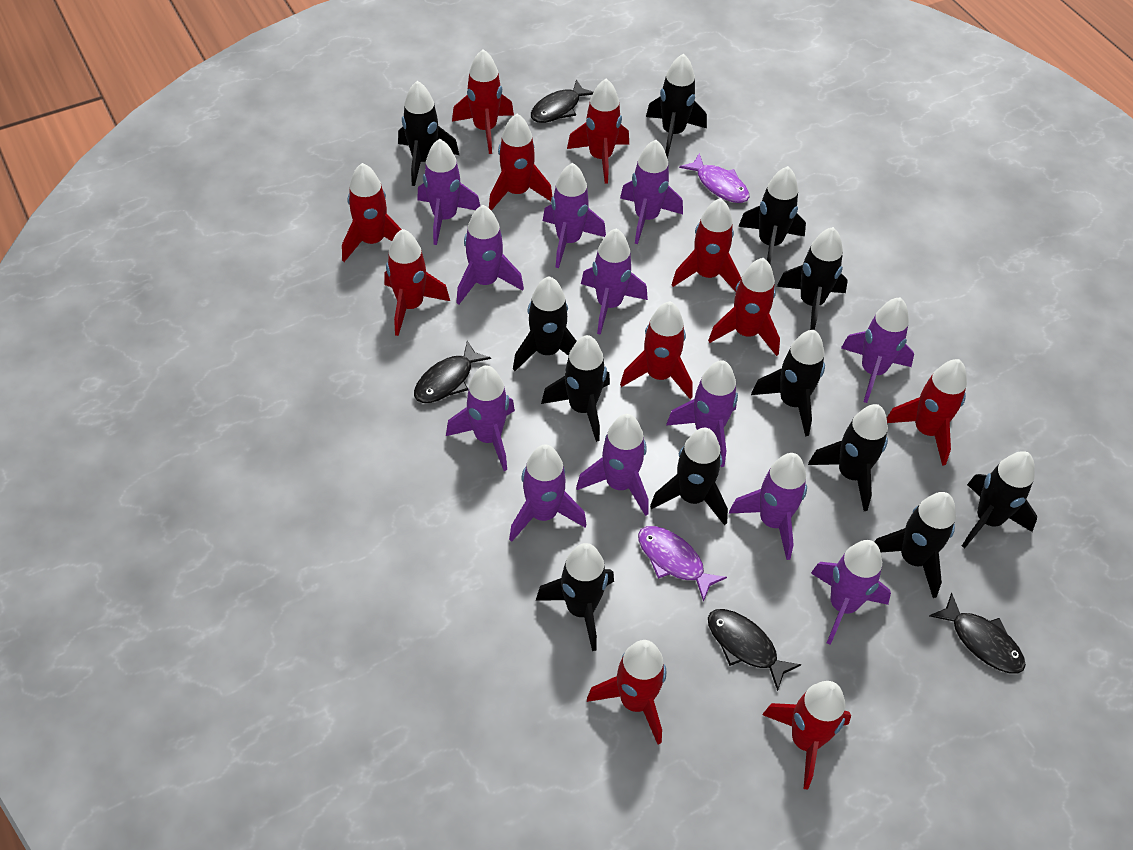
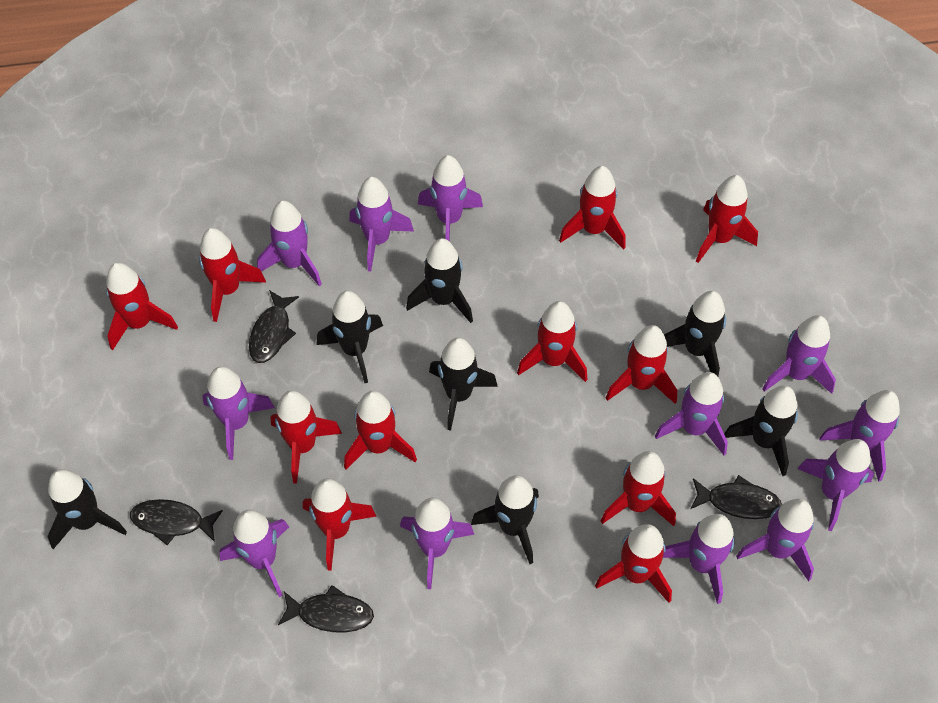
black rocket: [398,81,459,186] [513,276,577,371] [536,543,614,651] [541,335,610,442] [646,53,707,157] [650,428,728,525] [738,166,806,264] [751,330,825,436] [777,227,848,330] [808,404,888,511] [874,492,956,598] [962,451,1037,548] = 12 -> [47,469,127,549] [317,291,383,383] [406,238,473,323] [429,337,498,431] [471,475,539,564] [664,291,726,376] [724,385,798,476] = 7
purple fish: [638,526,727,602] [679,153,749,203] = 2 -> none = 0

